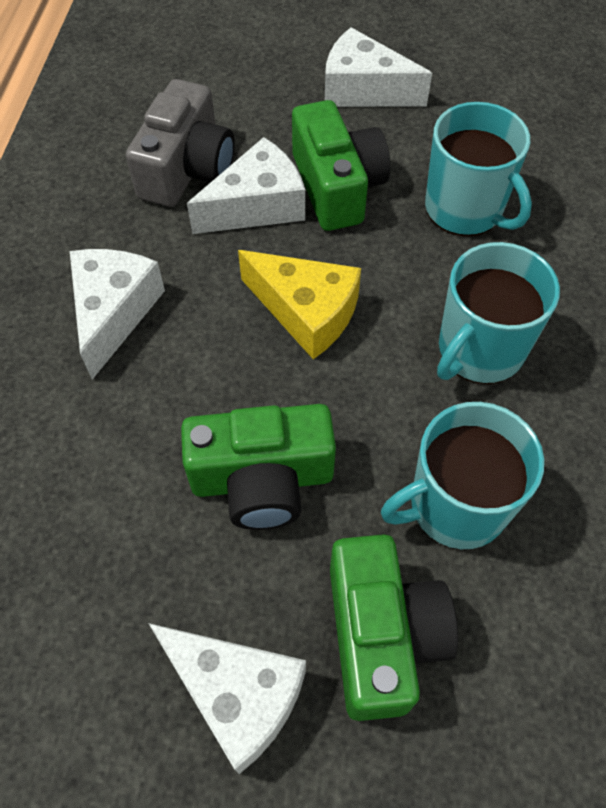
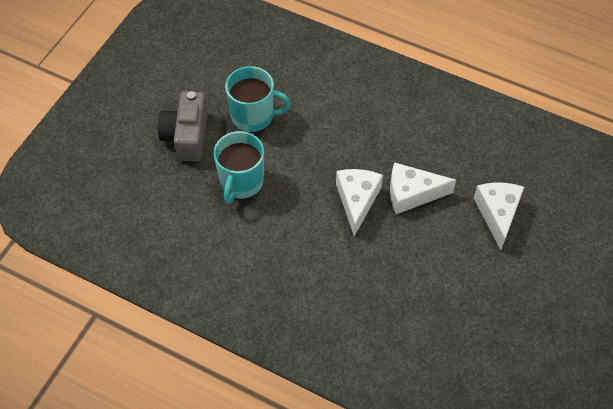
green camera: [181,404,336,530] [292,100,390,231] [330,534,458,721] = 3 -> none = 0
turquoise mug: [381,402,544,550] [425,102,532,236] [437,242,560,384] = 3 -> [213,131,264,203] [225,66,291,133] = 2
white cheese: [70,249,165,380] [149,623,306,774] [187,137,305,234] [325,27,432,107] = 4 -> [336,169,383,236] [390,162,456,214] [474,182,524,250] = 3
yellow cheese: [238,250,361,359] = 1 -> none = 0

